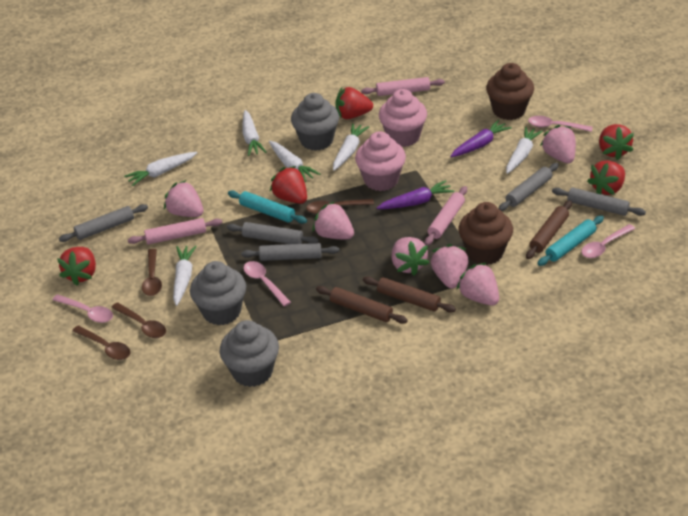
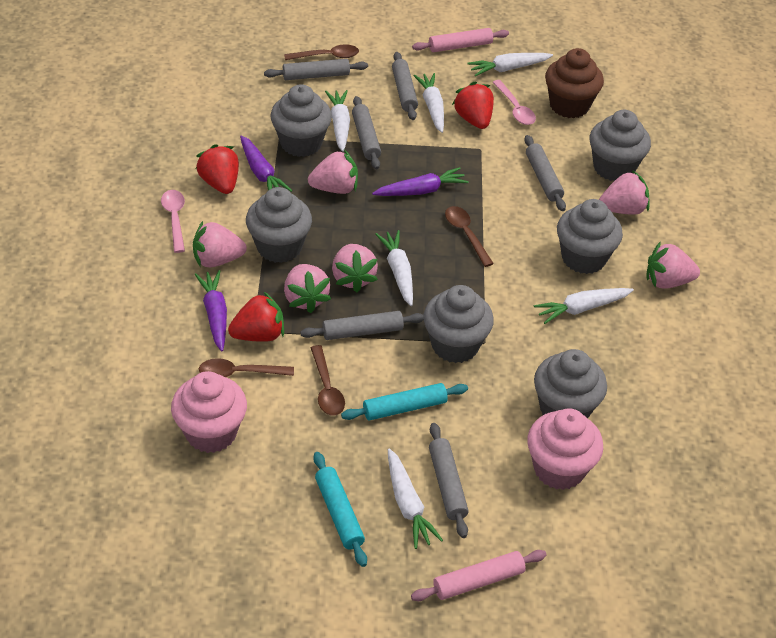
brown cupcake: [458,202,513,265] [486,63,534,120] = 2 -> [545,48,604,118] = 1
brown rolling pin: [316,286,408,324] [363,276,456,313] [526,200,572,259] = 3 -> none = 0
grey cupcake: [190,261,246,325] [220,320,279,387] [291,93,339,151] = 3 -> [246,187,312,263] [270,84,332,157] [423,285,494,363] [534,349,607,418] [557,199,623,274] [590,110,651,181] = 6
grey rolling pin: [59,204,148,242] [227,222,319,244] [241,243,339,261] [498,163,559,211] [552,187,646,216] = 5 -> [264,59,368,80] [300,311,424,340] [352,96,381,169] [392,52,418,120] [429,423,469,538] [524,135,566,211] = 6
pink rolling pin: [128,218,222,244] [361,77,445,96] [425,186,467,246] = 3 -> [411,550,547,601] [412,28,509,52] = 2
pink spoon: [53,294,113,323] [244,261,291,307] [528,116,593,132] [581,224,635,258] = 4 -> [161,190,185,253] [492,80,536,125] = 2
purple carrot: [377,180,454,209] [450,120,512,157] = 2 -> [194,270,227,352] [240,135,292,192] [372,167,469,196] = 3
red strawberry: [57,247,96,286] [270,166,307,204] [335,87,373,119] [587,160,625,195] [599,124,634,160] = 5 -> [196,144,239,194] [228,291,284,342] [452,82,494,129] = 3

